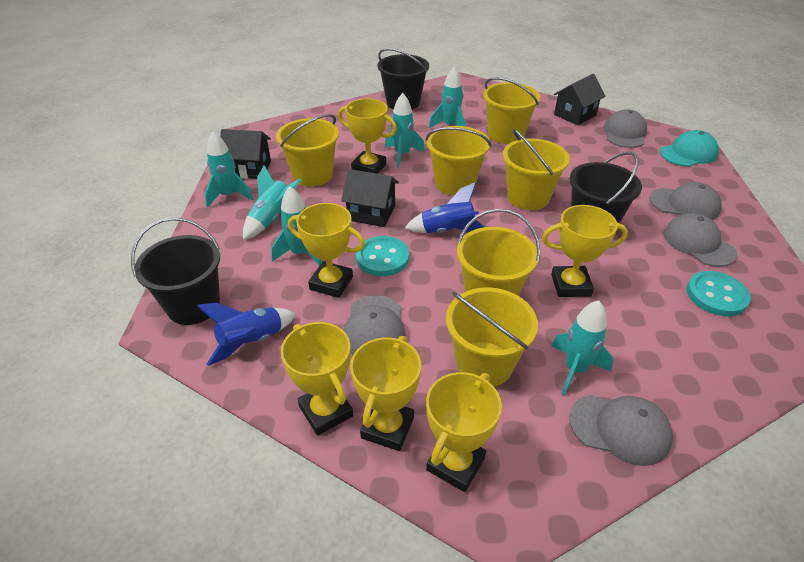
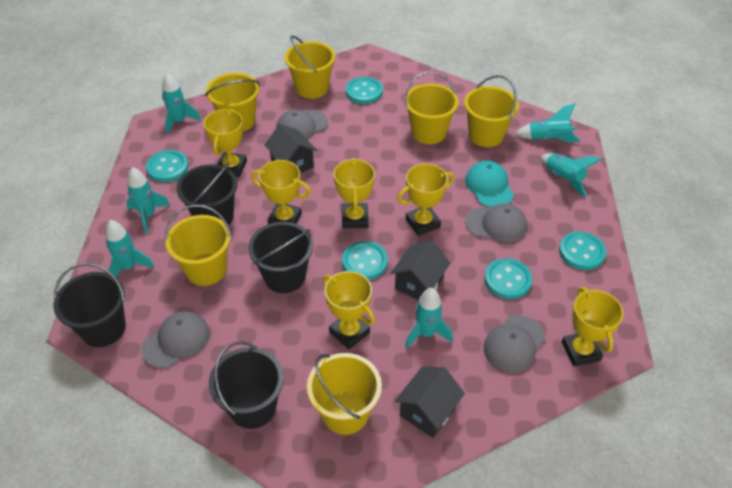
black bucket: [131,217,220,325] [378,48,429,110] [570,152,642,223] = 3 -> [54,263,126,347] [176,163,238,226] [209,341,284,429] [248,222,313,293] = 4
blue rocket: [197,303,296,366] [405,182,484,233] = 2 -> none = 0
grey cap: [343,295,406,354] [569,395,673,466] [603,109,647,148] [649,182,722,220] [664,213,737,267] = 5 -> [141,311,210,369] [276,109,328,140] [465,203,527,243] [483,315,545,372] = 4
turquoise button: [356,236,409,276] [687,271,751,316] = 2 -> [146,150,189,182] [342,241,388,280] [346,77,383,104] [484,258,532,299] [559,231,606,270] = 5

